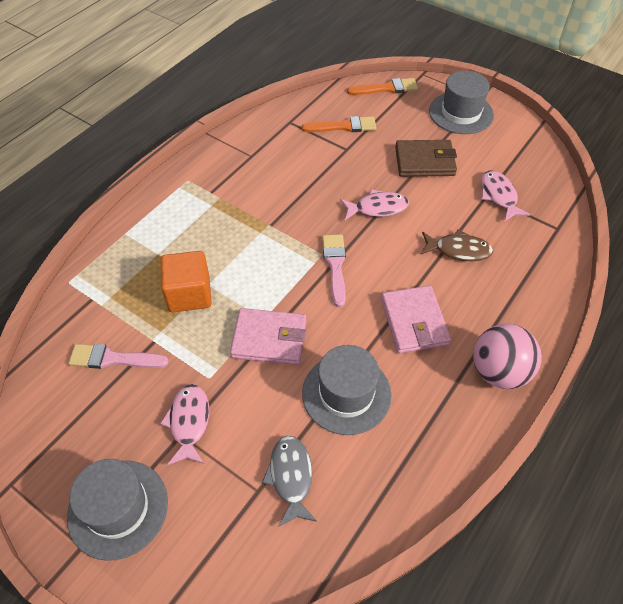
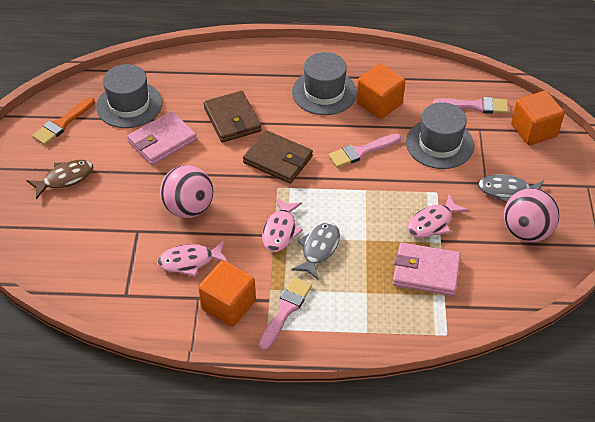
brown wallet: [395,140,457,177] = 1 -> [204,91,261,143] [243,130,313,184] = 2
grey fish: [262,436,317,527] = 1 -> [291,222,340,279] [478,174,544,203] = 2
orange brush: [302,116,377,132] [347,78,418,95] = 2 -> [32,97,95,145] = 1
orange cube: [160,251,212,312] = 1 -> [198,260,256,327] [356,64,405,119] [511,91,565,145] = 3
pink ball: [473,324,542,389] = 1 -> [160,165,213,218] [504,188,560,242] = 2
pink brush: [68,344,169,369] [322,234,346,307] = 2 -> [258,277,312,351] [328,134,401,168] [433,97,509,114] = 3

